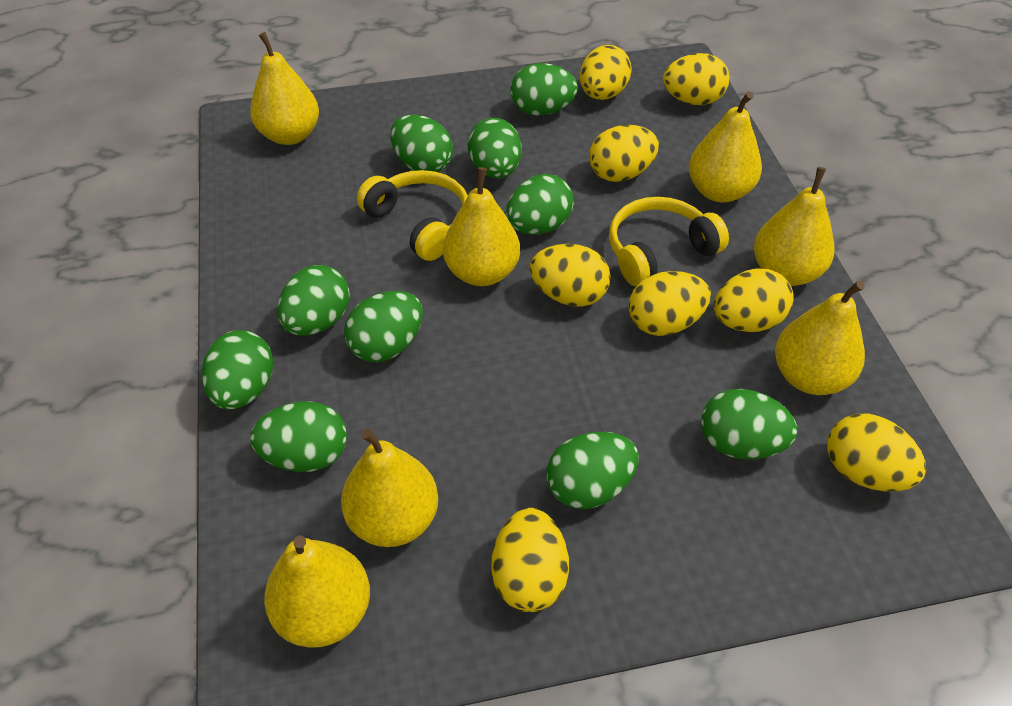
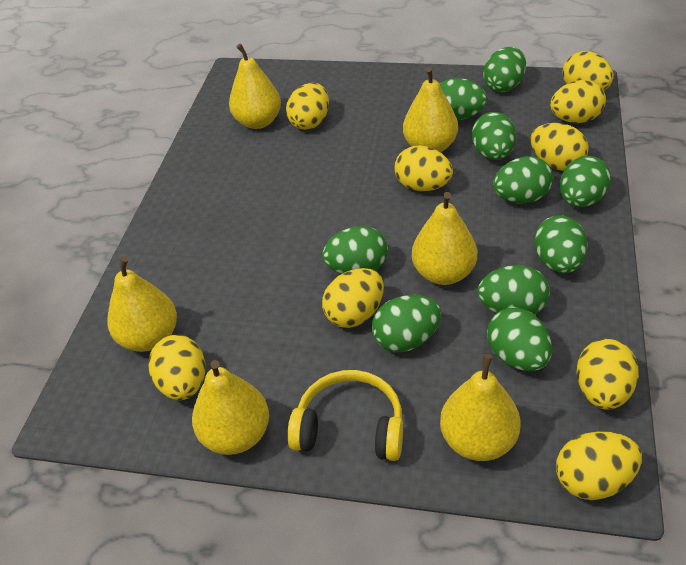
yellow egg: [491,508,569,612] [530,244,611,307] [580,45,632,100] [589,125,659,182] [629,271,711,336] [663,53,730,105] [714,269,794,332] [827,414,926,491] = 8 -> [148,335,205,400] [286,83,329,130] [322,268,384,328] [395,145,453,191] [531,123,589,171] [550,80,606,123] [556,432,642,500] [563,51,614,90] [577,339,639,410] = 9
yellow headphones: [357,170,468,261] [609,197,729,287] = 2 -> [287,370,403,461] = 1
yellow pear: [250,32,319,145] [264,535,370,648] [341,429,438,547] [443,167,520,286] [689,91,762,202] [754,167,835,286] [775,281,865,395] = 7 -> [107,256,177,352] [192,360,269,455] [229,44,281,129] [403,67,458,152] [412,192,477,285] [440,354,520,461] = 6

